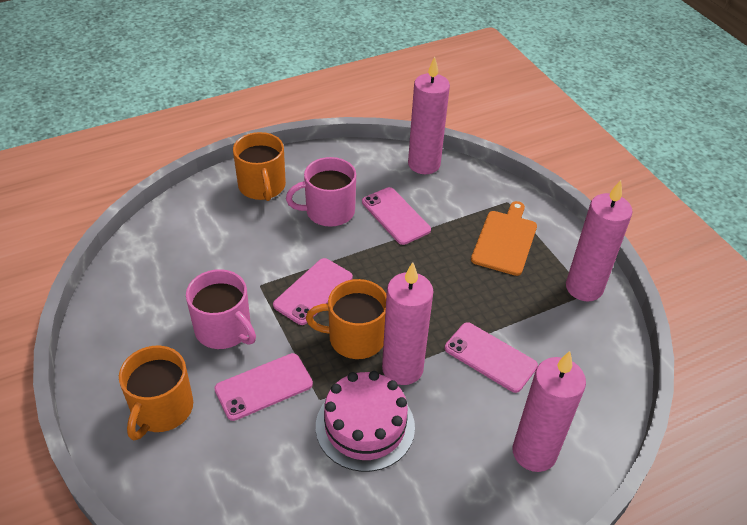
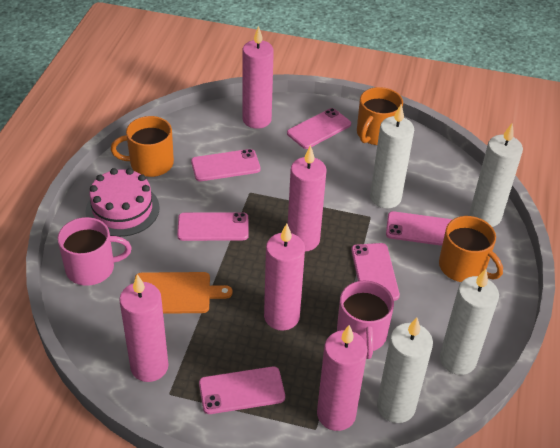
pink candle: [382,262,434,385] [408,57,450,174] [513,351,586,472] [566,180,632,301] = 4 -> [119,274,169,382] [243,26,274,129] [264,224,305,331] [288,145,327,251] [317,325,368,431] = 5
pink phone: [214,353,313,421] [273,258,353,325] [362,187,431,245] [445,322,538,393] = 4 -> [177,212,249,241] [191,149,261,181] [199,366,285,414] [287,108,351,149] [351,243,400,301] [386,211,453,246] = 6
white candle: none = 0 -> [370,104,414,208] [377,317,433,423] [440,269,499,375] [470,123,523,227] = 4

